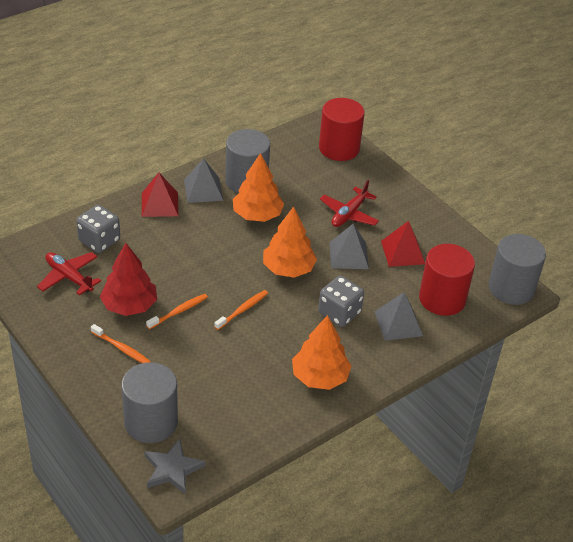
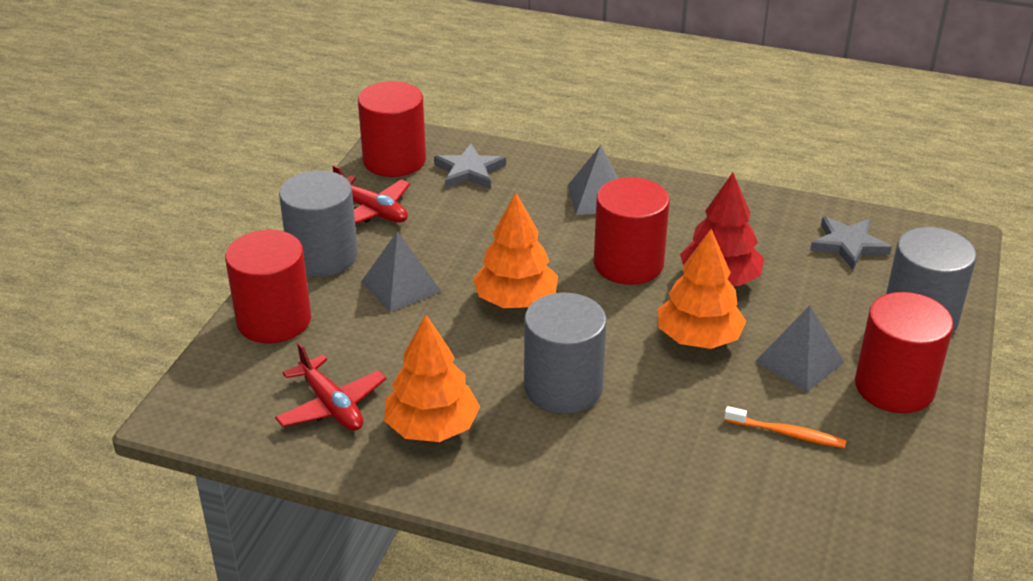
grey dice: [76,205,120,253] [318,276,364,327] = 2 -> none = 0
grey star: [144,439,206,495] = 1 -> [434,144,506,189] [810,217,892,269] = 2
orange toothbrush: [91,324,151,363] [146,294,208,329] [214,290,268,330] = 3 -> [724,406,846,448] = 1
red cylinder: [319,98,365,161] [419,244,475,316] = 2 -> [225,230,311,343] [358,81,426,177] [594,177,669,285] [855,292,954,413] = 4
red pyramid: [142,173,178,217] [381,221,425,267] = 2 -> none = 0

